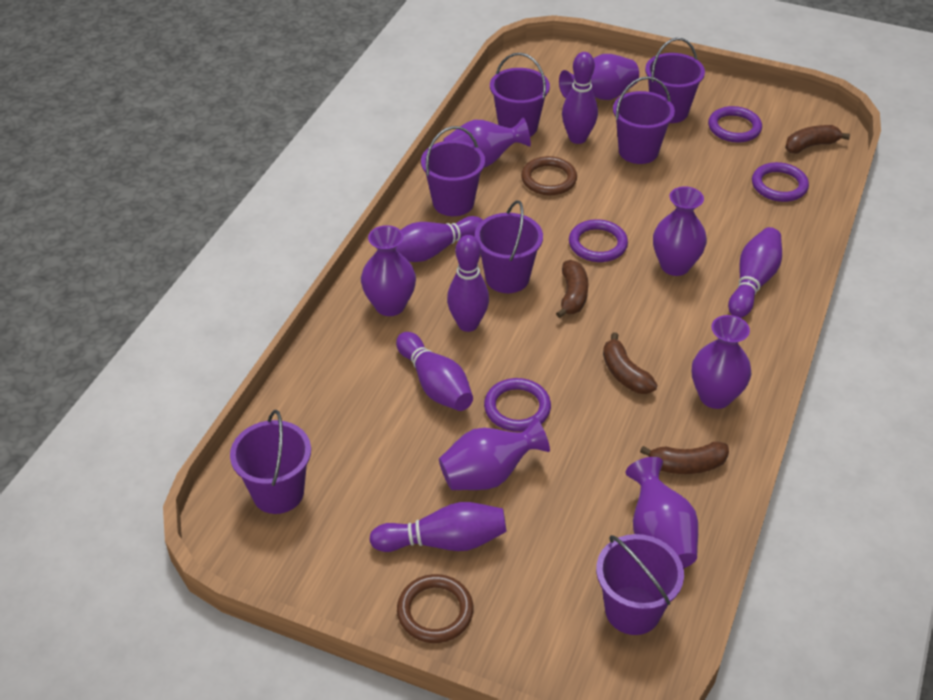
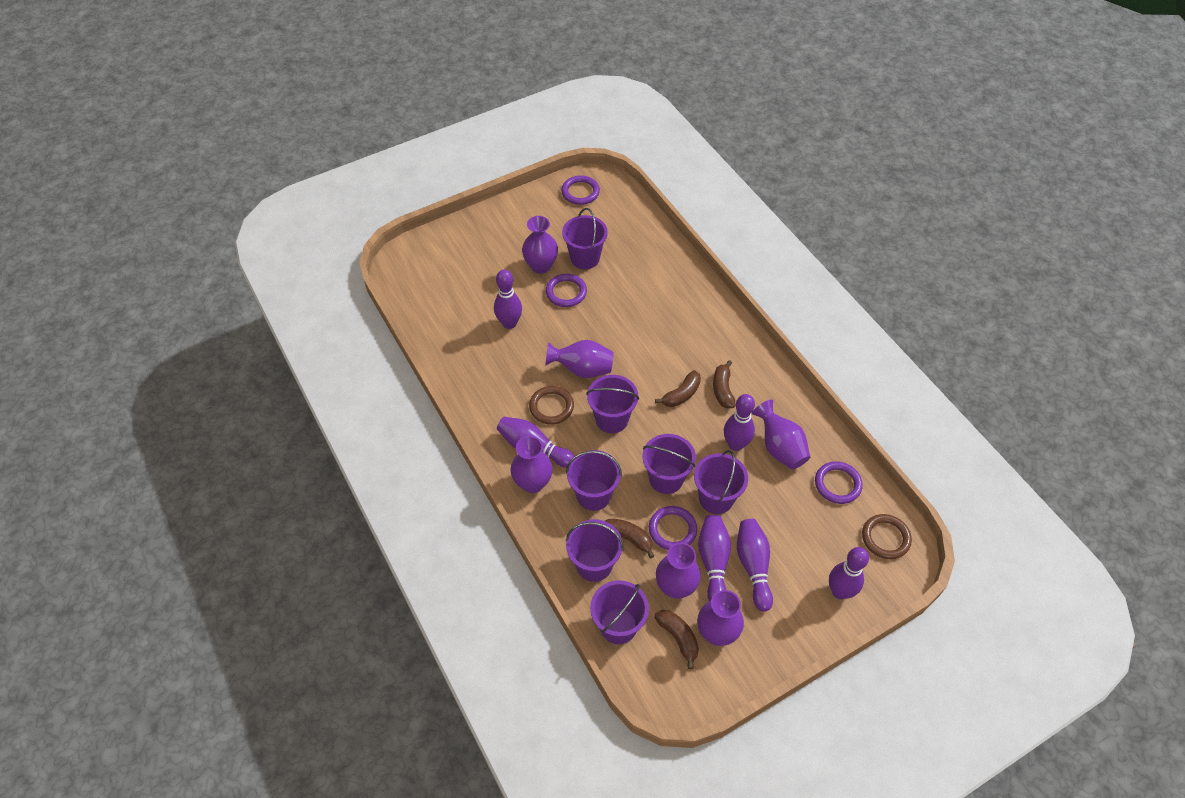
purple vase: [361,225,416,316] [439,417,550,490] [443,117,531,168] [559,54,639,100] [626,457,698,569] [653,186,707,276] [692,315,751,409] = 7 -> [510,436,553,493] [522,216,558,274] [545,340,614,378] [656,543,701,599] [697,590,744,646] [752,400,810,470] = 6

